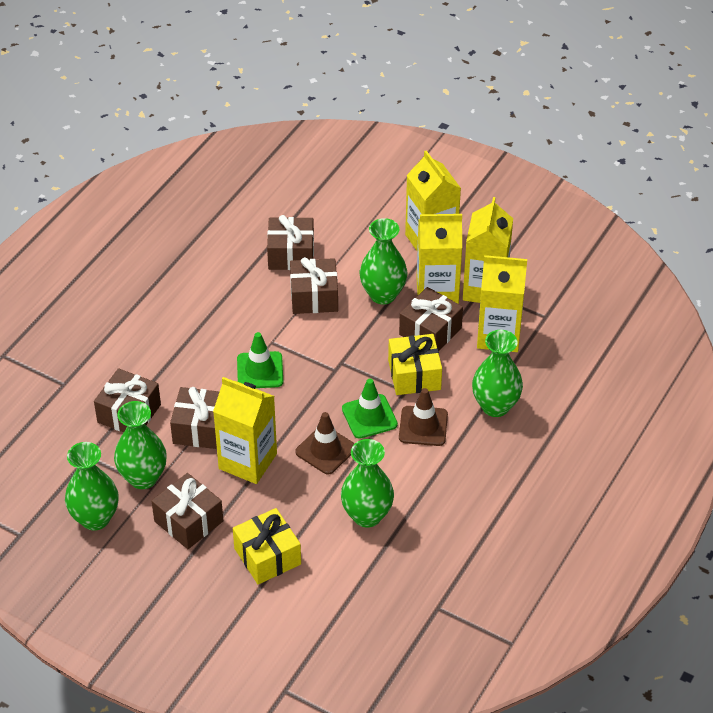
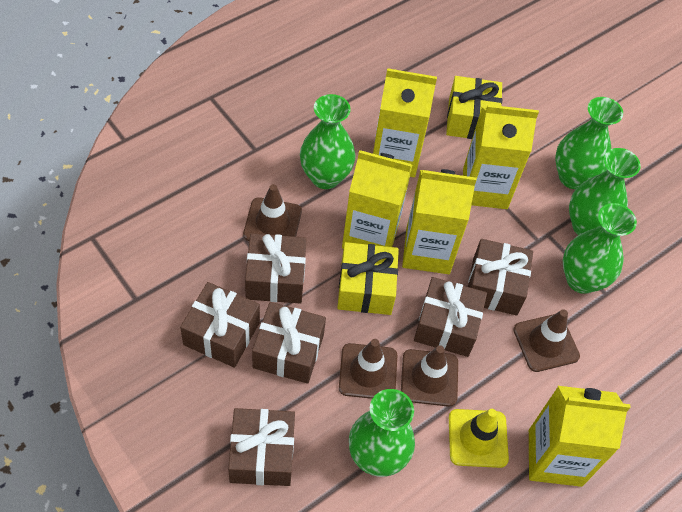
brown traffic cone: [295,412,355,474] [399,388,448,446] = 2 -> [243,184,302,241] [339,339,398,399] [401,345,458,407] [513,309,580,372] = 4
green traffic cone: [237,332,283,388] [342,379,398,439] = 2 -> none = 0
yellow traffic cone: none = 0 -> [449,409,509,468] = 1

